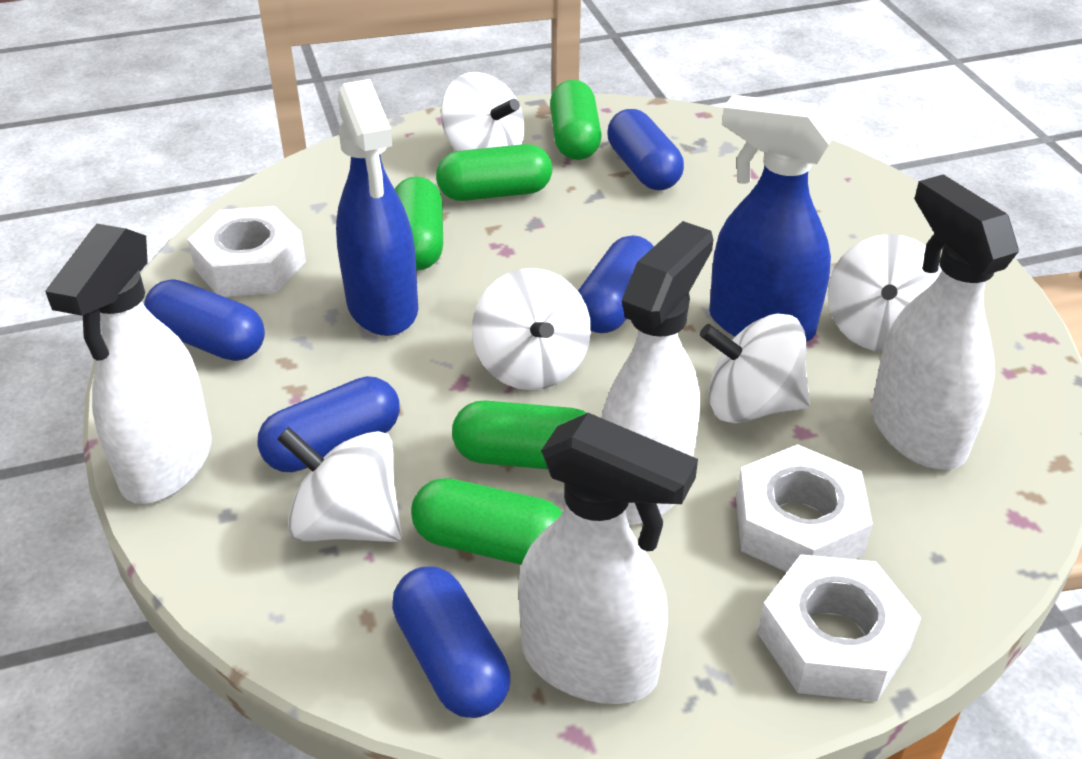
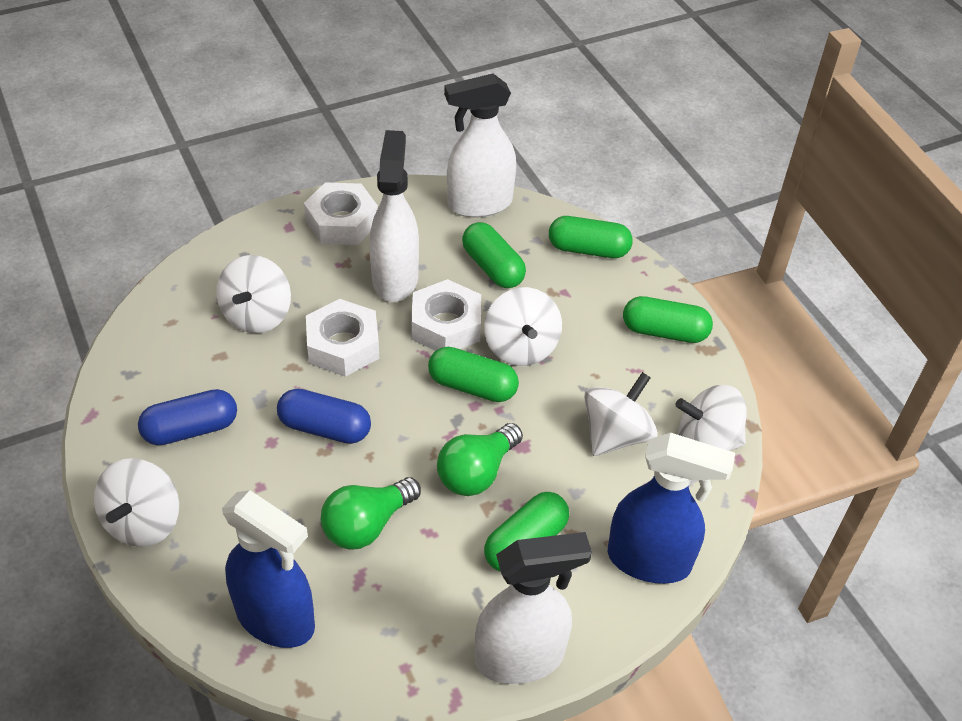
blue capsule: [144,279,265,361] [257,376,400,472] [392,566,510,718] [578,235,654,333] [607,109,684,190] = 5 -> [138,389,237,446] [277,389,371,444] = 2
green light bulb: none = 0 -> [321,477,421,550] [437,423,523,496] = 2
white spray bottle: [45,224,212,504] [518,413,698,704] [601,221,713,525] [871,174,1019,469] = 4 -> [369,130,419,302] [444,73,516,218] [475,532,592,684] = 3

